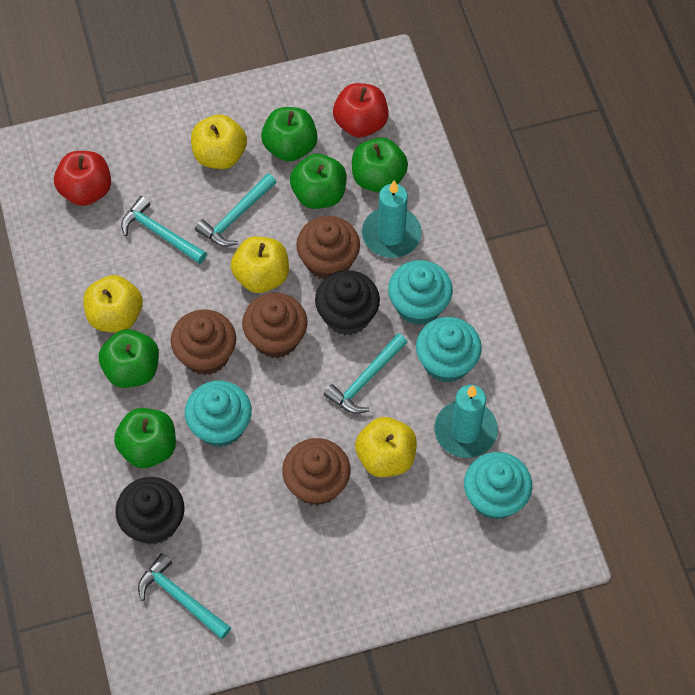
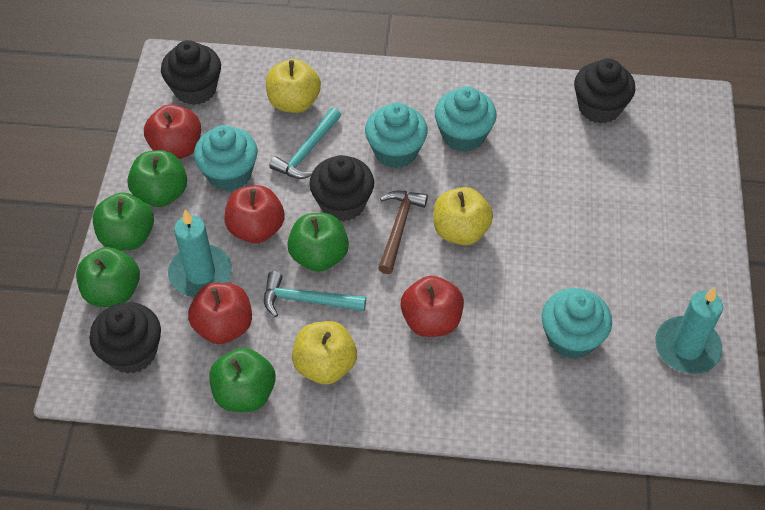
black cupcake: [115,477,185,545] [315,270,380,336] = 2 -> [89,302,161,374] [161,40,221,105] [309,155,374,222] [574,58,635,124] = 4
brown cupcake: [171,309,236,375] [242,293,308,358] [282,438,350,506] [296,216,360,279] = 4 -> none = 0
brown hammer: none = 0 -> [378,191,428,274] = 1
red apple: [54,151,111,206] [333,83,389,137] = 2 -> [144,104,201,159] [188,283,252,344] [224,185,285,243] [401,276,464,337] = 4
turquoise hammer: [121,196,207,264] [138,553,231,639] [195,173,276,247] [324,333,408,414] = 4 -> [264,271,366,317] [269,108,341,179] = 2
yellow apple: [83,275,143,333] [191,114,247,169] [231,236,289,293] [355,417,417,477] = 4 -> [266,59,321,113] [292,321,357,385] [433,187,493,245] = 3

